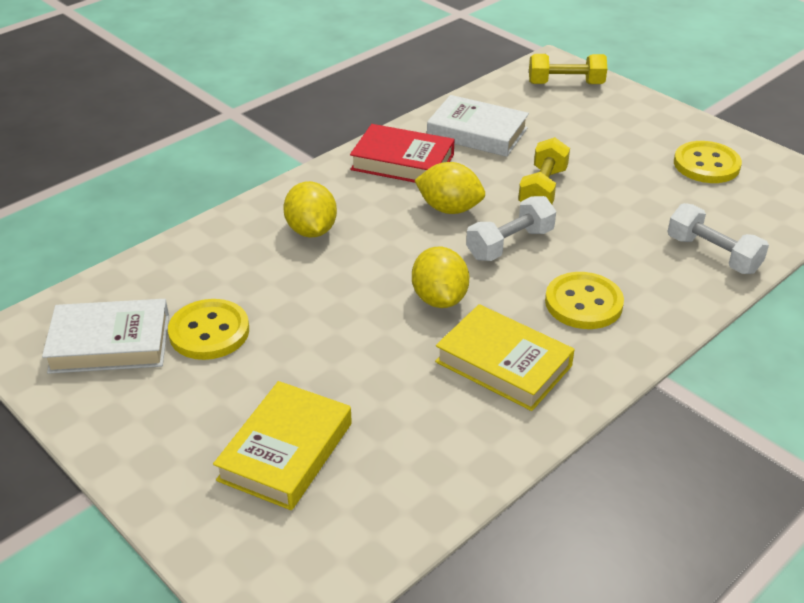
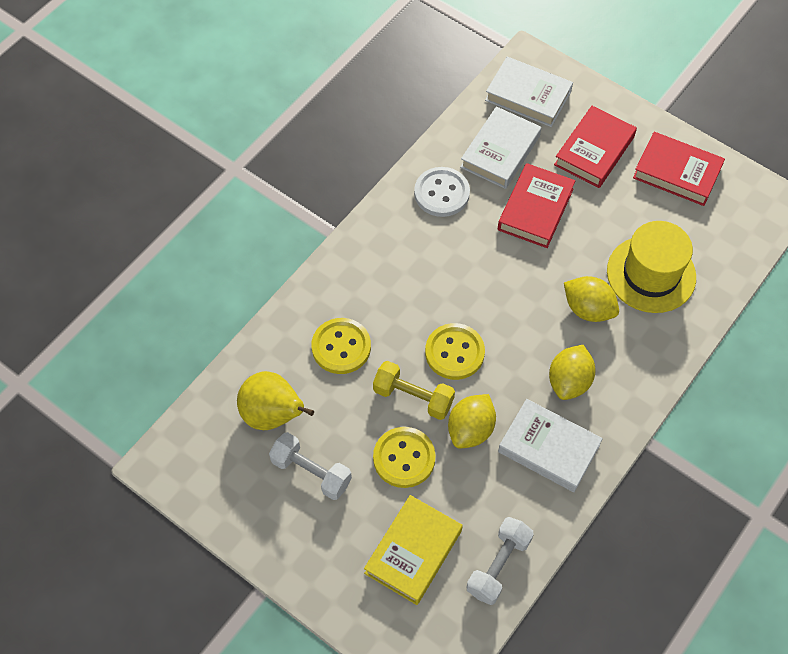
red book: [350,124,455,183] = 1 -> [498,163,575,248] [554,106,637,188] [633,132,725,206] = 3
white book: [42,299,169,374] [427,95,529,157] = 2 -> [460,106,541,189] [485,57,573,127] [498,399,603,492] = 3
white button: none = 0 -> [414,167,470,217] = 1
yellow book: [213,381,352,510] [435,304,575,411] = 2 -> [364,495,463,605] = 1
yellow dumbbell: [518,137,570,204] [529,54,607,84] = 2 -> [373,361,455,420] = 1
yellow hat: none = 0 -> [607,221,696,313] = 1
yellow pear: none = 0 -> [237,371,314,430] = 1

